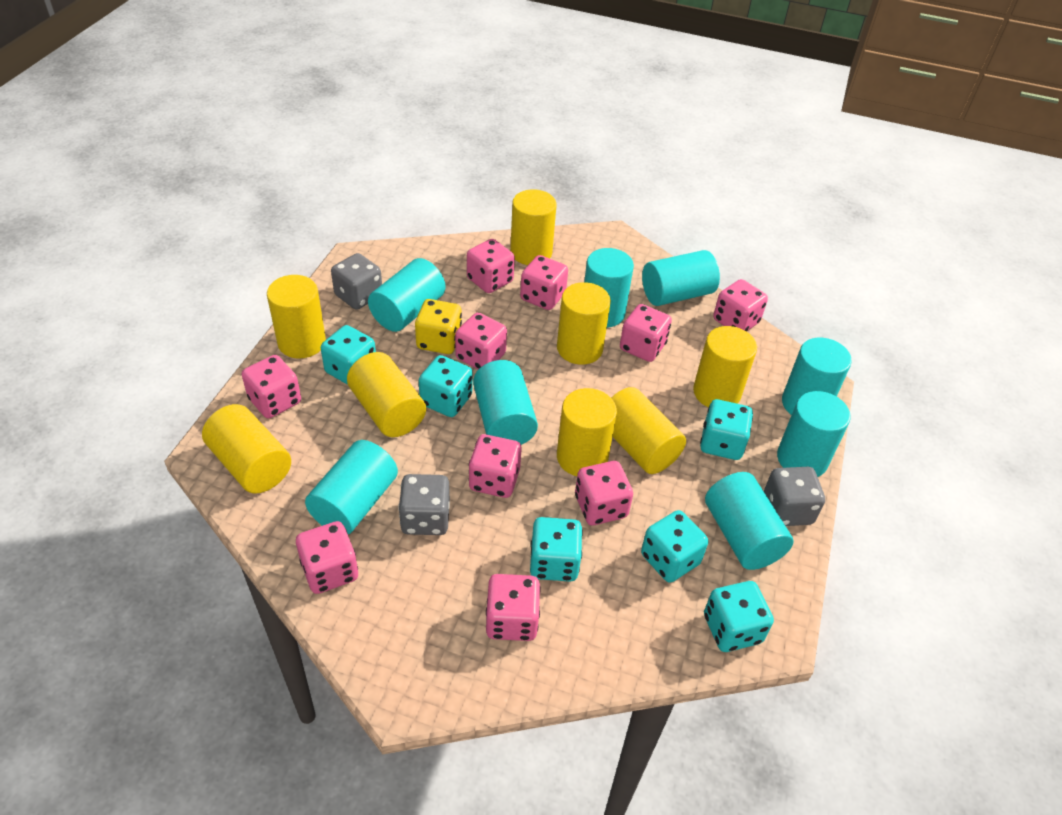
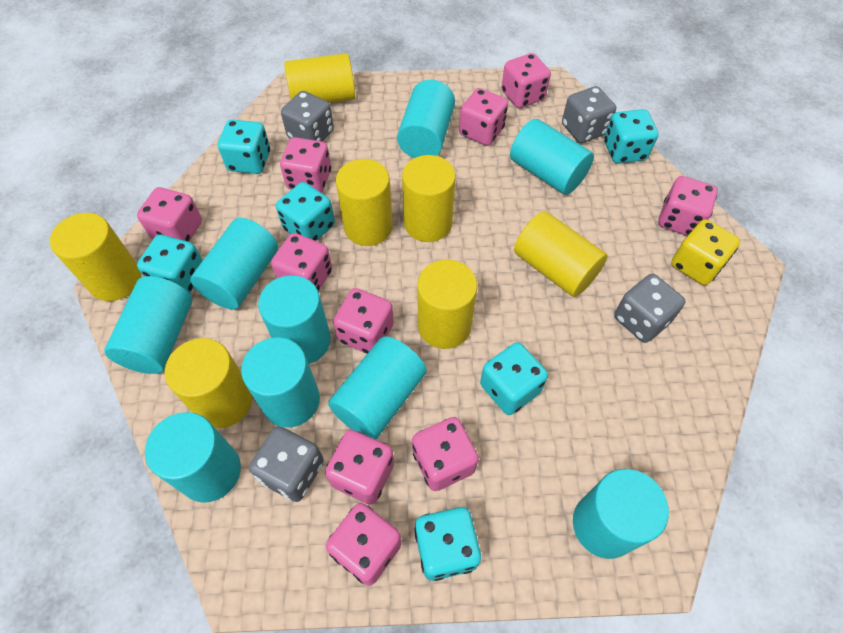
grey dice: [331,253,382,310] [398,474,450,535] [764,467,825,526] = 3 -> [249,426,324,502] [281,91,334,141] [562,86,616,143] [614,274,685,343] = 4
turquoise cylinder: [305,440,398,534] [368,258,446,332] [473,360,538,445] [584,248,634,328] [642,250,720,306] [705,472,794,570] [777,391,851,477] [782,338,852,415] = 8 -> [104,276,192,374] [145,412,241,503] [190,218,278,310] [241,337,320,428] [258,275,331,364] [328,336,426,440] [397,80,455,158] [510,119,594,195] [573,469,669,559] = 9
yellow cylinder: [202,404,291,494] [267,275,326,359] [347,352,426,437] [510,189,557,265] [557,282,611,365] [557,388,617,476] [611,387,686,474] [693,326,757,407] = 8 -> [50,213,141,301] [165,338,253,428] [284,53,355,103] [336,159,393,246] [402,155,456,242] [417,260,478,349] [514,211,608,297] = 7

